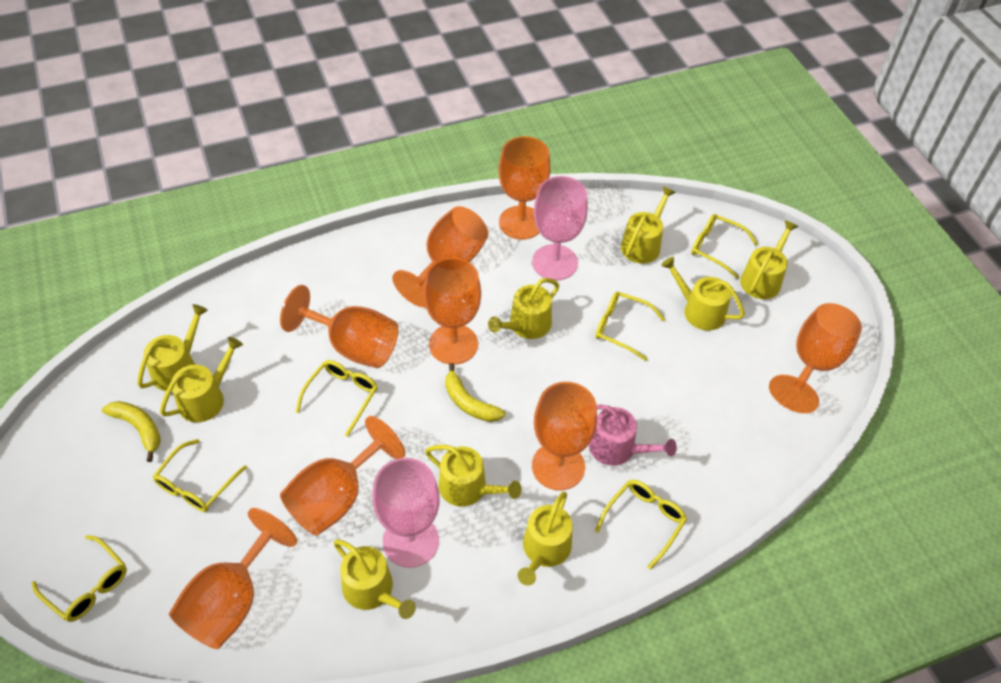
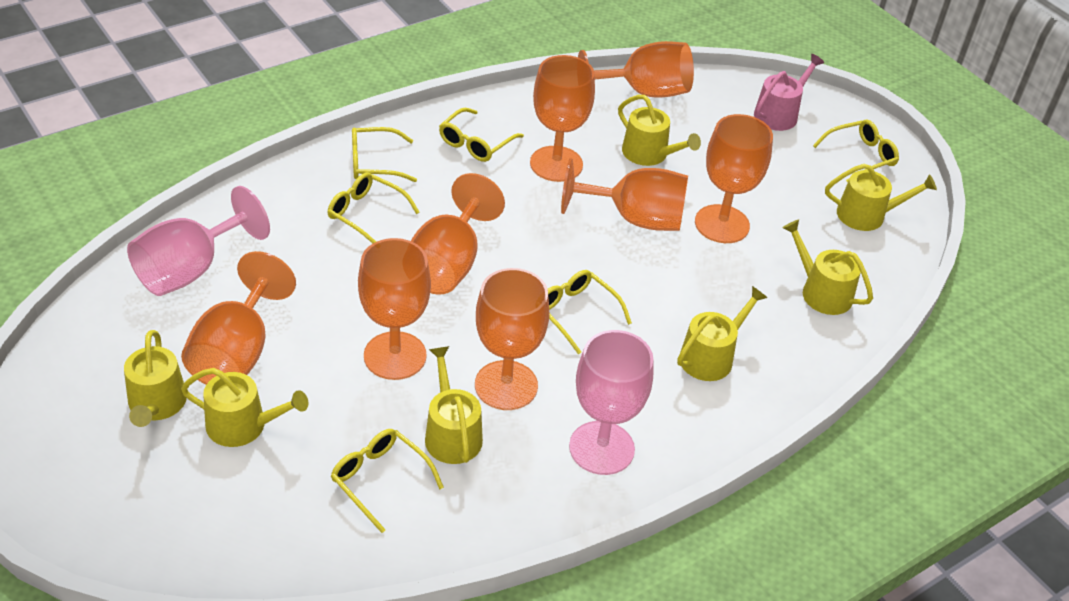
yellow banana: [102,401,161,462] [445,363,505,422] = 2 -> none = 0
yellow watering can: [137,304,208,391] [160,337,243,422] [334,539,416,619] [425,445,521,506] [488,278,559,339] [518,492,573,586] [621,186,676,263] [661,257,745,331] [740,220,798,299] = 9 -> [124,330,187,427] [181,368,308,447] [425,346,483,464] [618,95,701,166] [677,286,768,381] [783,219,873,315] [825,164,937,231] = 7

